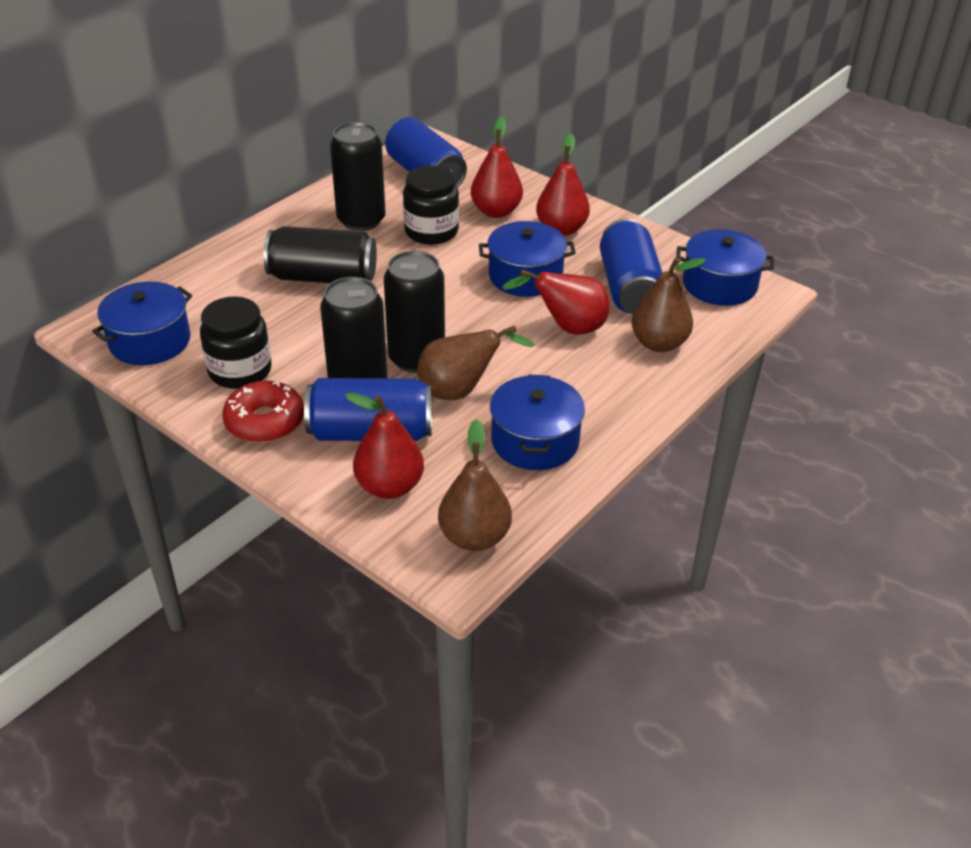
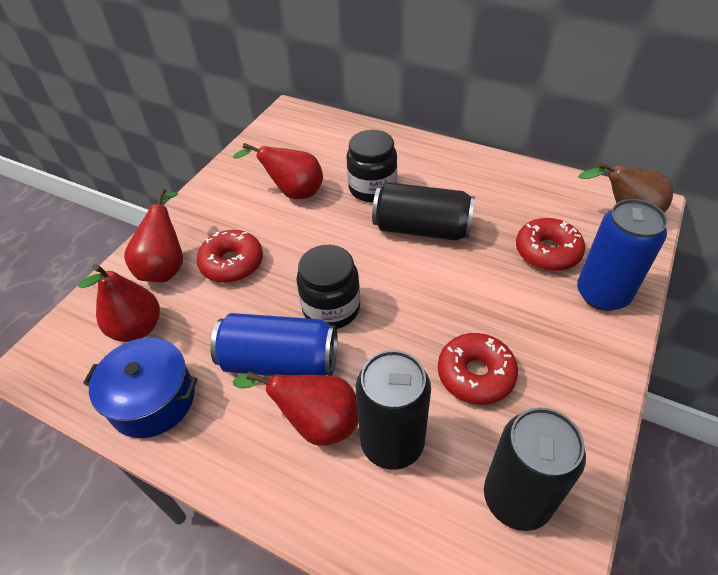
black can: [264,226,377,283] [320,277,388,378] [330,122,385,231] [384,251,445,373] = 4 -> [356,350,431,470] [372,182,475,241] [484,407,586,531] = 3
blue can: [304,378,432,441] [385,117,467,188] [600,219,663,314] = 3 -> [210,313,337,376] [577,199,668,311] = 2
blue pot: [92,282,193,365] [479,221,576,297] [490,374,585,470] [676,229,774,306] = 4 -> [83,338,198,438] = 1
brown pear: [417,325,534,400] [438,419,512,551] [631,257,706,352] = 3 -> [578,162,673,213] = 1
red donut: [222,380,304,443] = 1 -> [197,230,263,283] [438,333,518,405] [516,218,585,271] = 3

